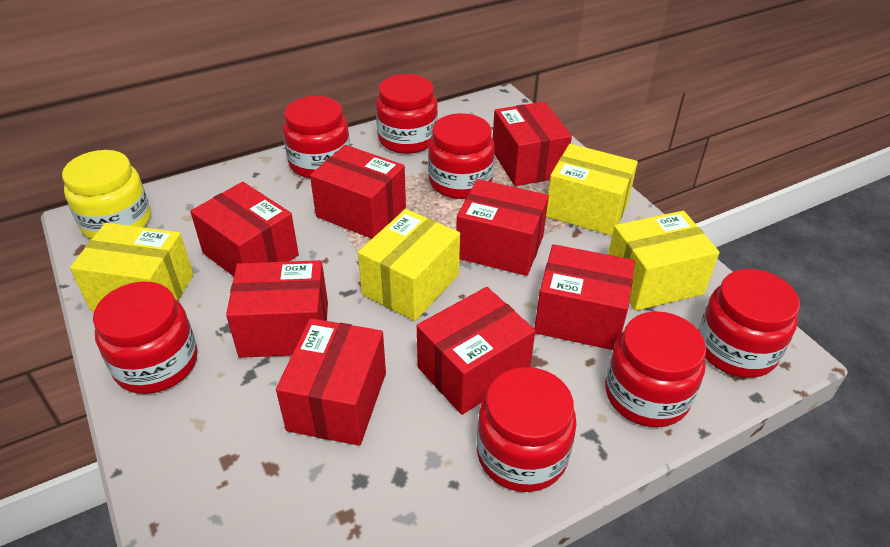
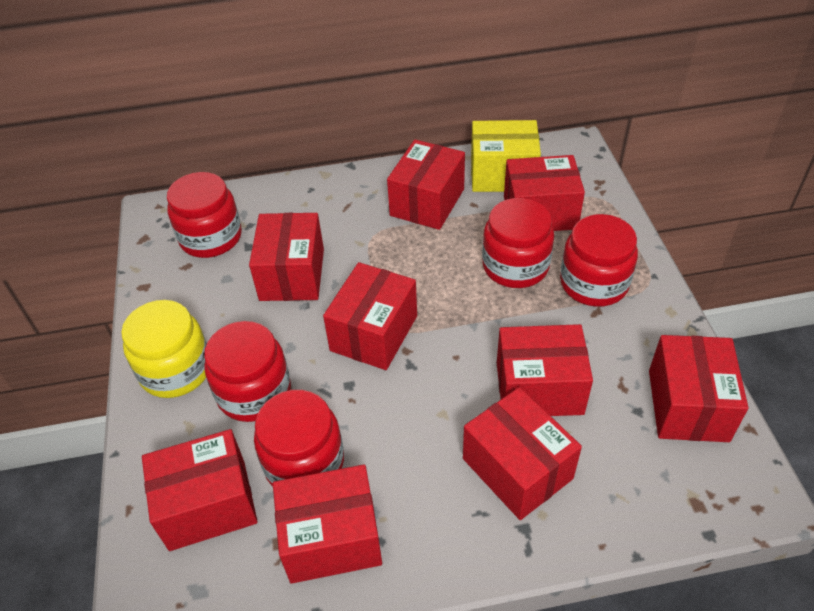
red box: [190,182,299,276] [226,260,328,358] [276,318,386,446] [310,145,406,239] [417,287,535,415] [456,179,549,276] [493,101,572,186] [534,244,635,350] = 8 -> [142,429,258,551] [249,213,324,301] [273,464,382,584] [323,262,417,370] [387,140,465,230] [463,387,582,520] [497,324,593,416] [504,155,585,231] [649,335,748,442] = 9
red jar: [93,282,198,394] [283,96,350,178] [376,74,438,154] [428,113,495,199] [477,367,577,492] [605,311,706,428] [698,269,800,378] = 7 -> [167,172,242,258] [204,321,291,422] [254,390,344,487] [482,198,554,288] [560,214,638,307] = 5
yellow box: [70,223,193,311] [358,209,460,321] [546,144,638,236] [608,211,720,311] = 4 -> [471,120,541,192] = 1

